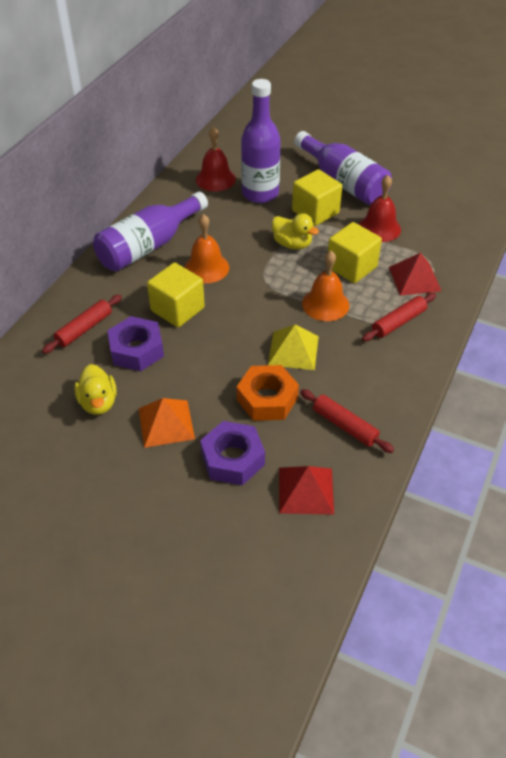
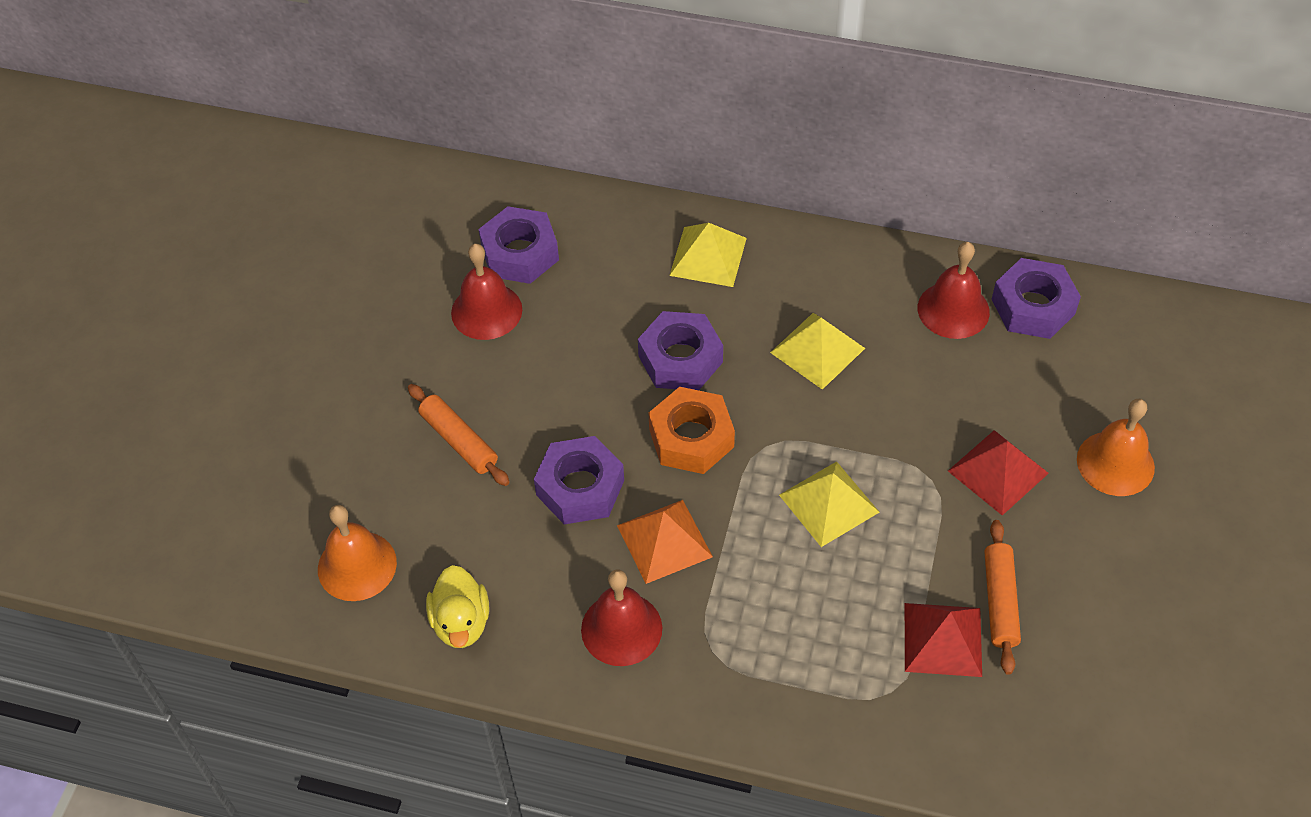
orange rolling pin: none = 0 -> [408,384,510,486] [984,520,1021,675] = 2
purple bottle: [93,192,208,272] [241,79,281,203] [294,131,392,205] = 3 -> none = 0
purple nut: [107,316,164,371] [200,421,265,485] = 2 -> [478,206,559,284] [534,436,624,525] [638,311,723,390] [991,258,1081,339] = 4
red bell: [196,126,236,192] [359,175,401,242] = 2 -> [451,244,522,340] [581,570,662,666] [918,242,990,339] = 3
red rolling pin: [42,294,122,354] [300,389,394,453] [362,293,436,341] = 3 -> none = 0
yellow cube: [147,263,205,327] [292,169,342,226] [328,222,382,283] = 3 -> none = 0
yellow duck: [74,364,117,415] [272,213,319,250] = 2 -> [426,565,489,648] = 1
yellow pyramid: [268,325,319,370] = 1 -> [669,223,747,287] [770,313,865,390] [779,461,879,547] = 3

